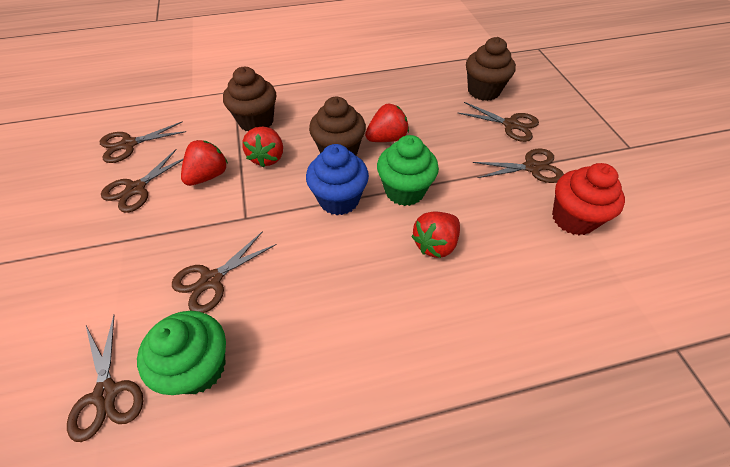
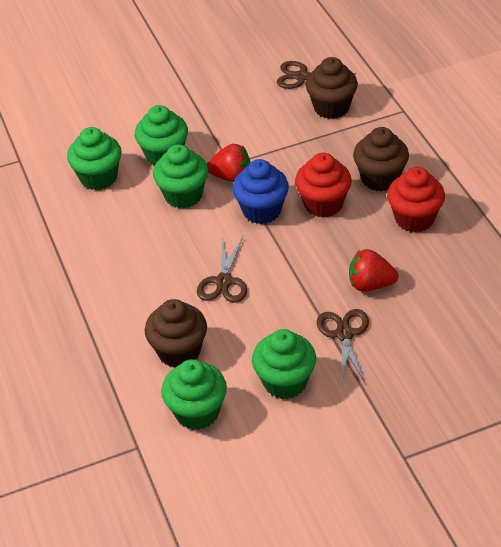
brown scissors: [67,315,143,442] [100,121,186,163] [101,149,184,213] [172,231,277,313] [458,102,539,142] [473,148,564,183] = 6 -> [197,236,247,303] [277,61,356,89] [317,309,369,383] = 3
green cupcake: [137,311,226,395] [377,135,439,206] = 2 -> [67,127,122,190] [135,105,188,166] [153,144,208,209] [161,359,227,430] [252,329,316,399] = 5
red cupcake: [552,163,625,235] = 1 -> [295,153,352,218] [387,167,445,233] = 2
red strawberry: [181,140,228,186] [242,127,283,167] [365,104,409,142] [411,212,460,258] = 4 -> [207,144,250,182] [349,249,399,291] = 2

